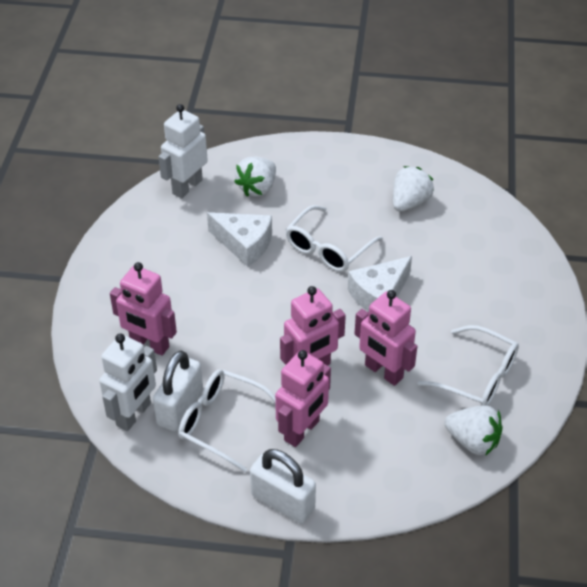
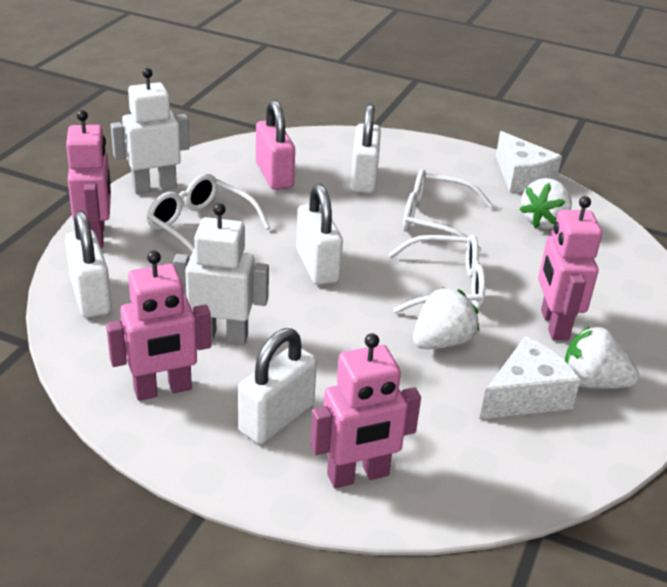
pink padlock: none = 0 -> [256,100,295,190] = 1
white padlock: [153,351,203,431] [250,449,316,524] = 2 -> [65,211,112,318] [238,328,317,444] [296,184,343,285] [350,104,381,193] = 4

